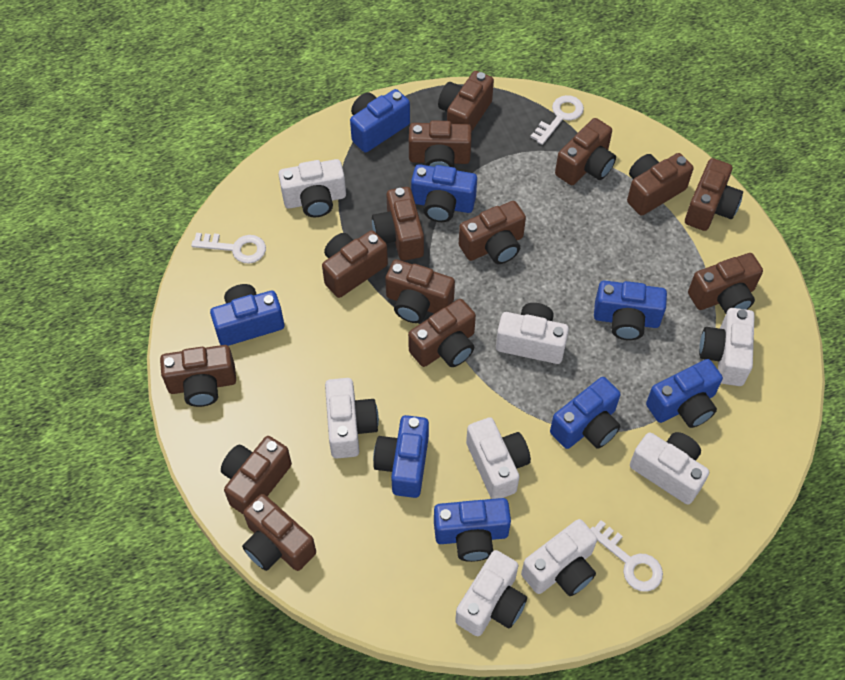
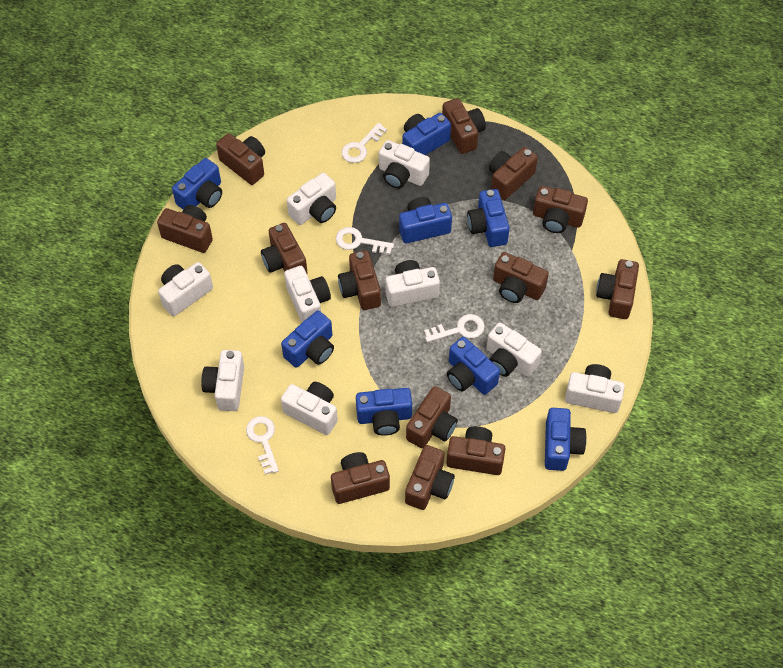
brown camera: [160,345,236,407] [221,436,292,515] [242,494,316,571] [322,230,388,298] [372,187,424,261] [385,259,455,323] [408,299,476,367] [409,120,472,167] [438,71,494,131] [459,201,526,264] [555,118,616,185] [627,153,693,216] [685,158,743,231] [688,253,763,314] = 14 -> [157,205,213,253] [216,133,265,185] [261,223,307,273] [331,452,390,504] [338,250,381,310] [405,445,455,510] [406,386,458,448] [442,98,486,154] [446,426,505,475] [489,147,538,200] [493,252,549,303] [533,186,588,233] [596,259,639,319] = 13
white camera: [279,159,346,217] [325,378,379,458] [455,550,527,636] [466,417,531,499] [496,303,569,364] [521,519,597,596] [630,432,709,505] [699,308,755,386] = 8 -> [158,262,213,316] [201,350,244,411] [281,382,338,435] [284,266,331,322] [287,173,336,225] [379,140,430,189] [385,260,440,307] [487,323,542,377] [565,364,625,413] = 9
white key: [191,233,266,264] [531,95,584,145] [590,520,663,592] = 3 -> [246,416,279,475] [336,227,394,255] [341,123,387,163] [424,314,485,342] = 4

